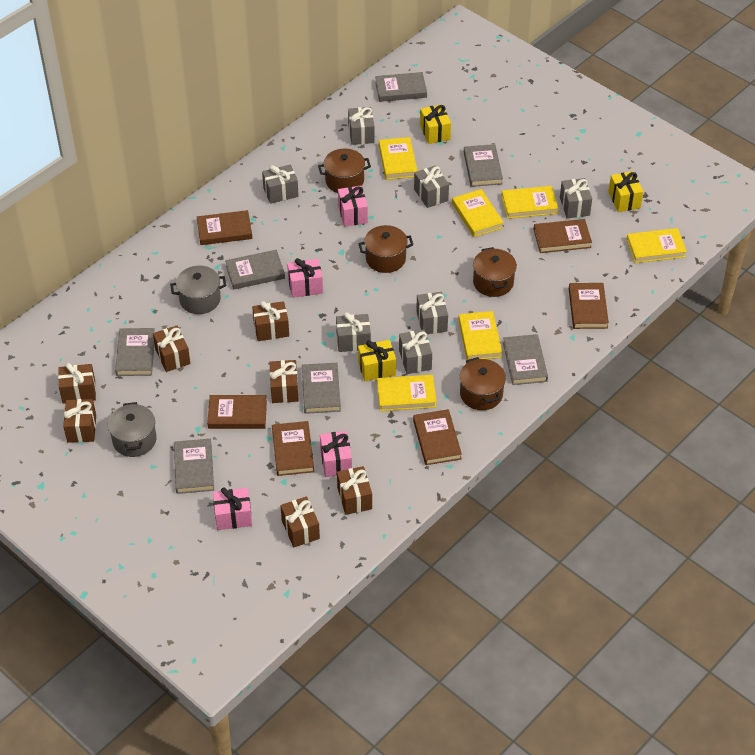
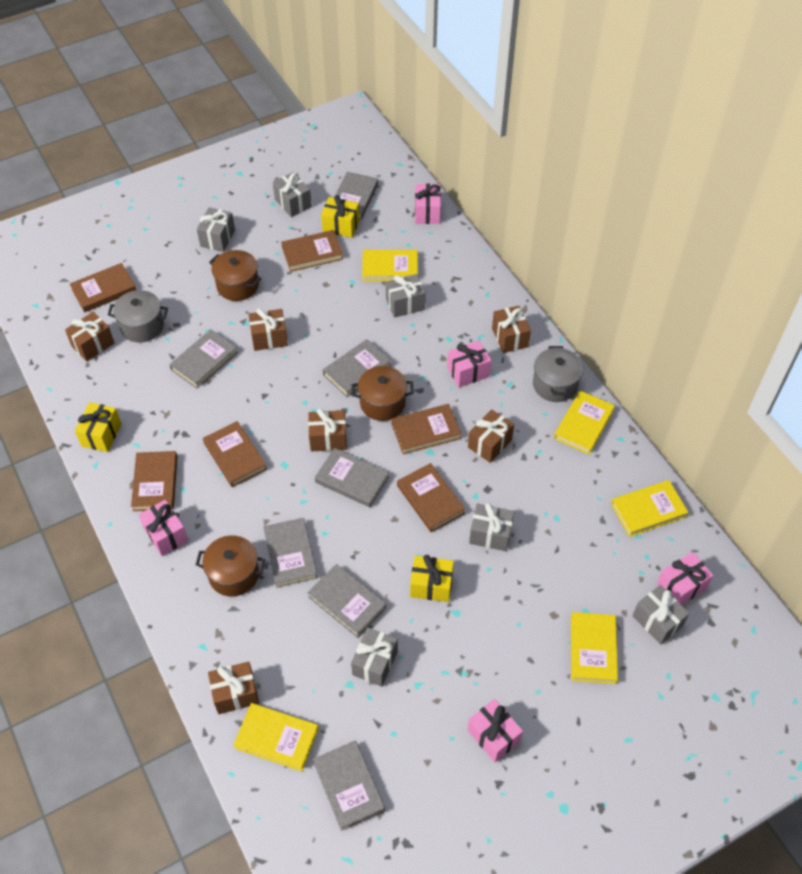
brown gift: [58,363,96,404] [63,399,96,443] [153,326,190,372] [252,301,289,341] [269,360,299,403] [280,497,320,547] [337,466,372,515] = 7 -> [65,312,114,361] [208,662,259,714] [248,308,288,351] [308,408,347,451] [468,409,514,463] [492,306,531,353] = 6
brown pot: [318,148,371,193] [358,225,413,273] [460,357,506,410] [473,247,517,297] = 4 -> [196,535,266,597] [209,250,261,301] [352,366,414,421] = 3
grey gift: [262,165,299,204] [336,312,371,352] [348,107,375,145] [399,329,432,374] [414,165,449,208] [416,292,448,334] [560,178,592,218] = 7 -> [197,207,235,252] [273,172,312,217] [351,627,398,687] [386,274,426,318] [469,503,514,551] [632,585,689,645] = 6
pink gift: [213,487,252,530] [287,258,323,298] [320,431,352,477] [338,186,368,227] = 4 -> [138,500,188,556] [415,183,441,224] [447,341,491,388] [467,699,523,762] [657,552,713,605] = 5
yellow book: [377,375,437,411] [379,137,418,180] [452,189,504,237] [458,311,502,360] [501,186,558,219] [626,228,687,263] = 6 -> [233,703,319,771] [362,250,418,281] [554,391,615,455] [571,612,618,684] [611,480,689,537] = 5

